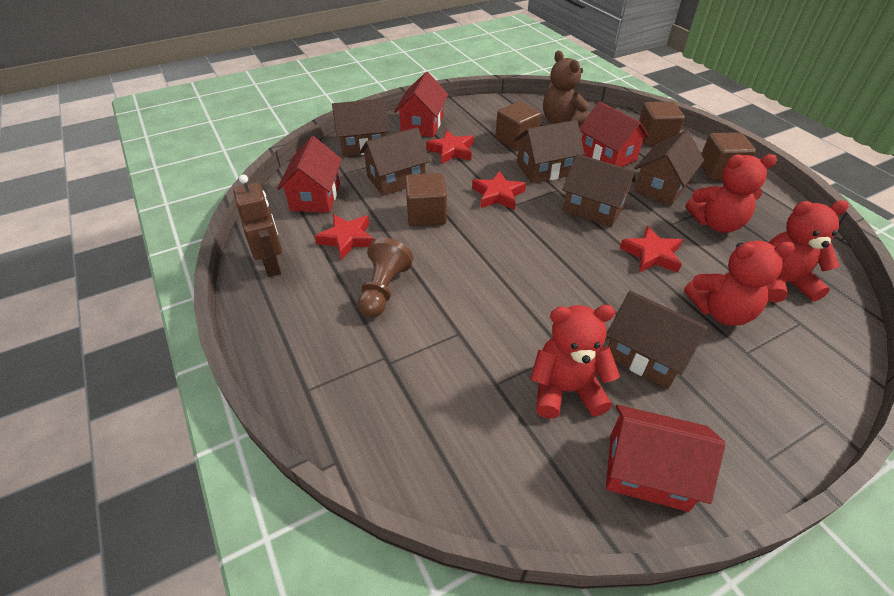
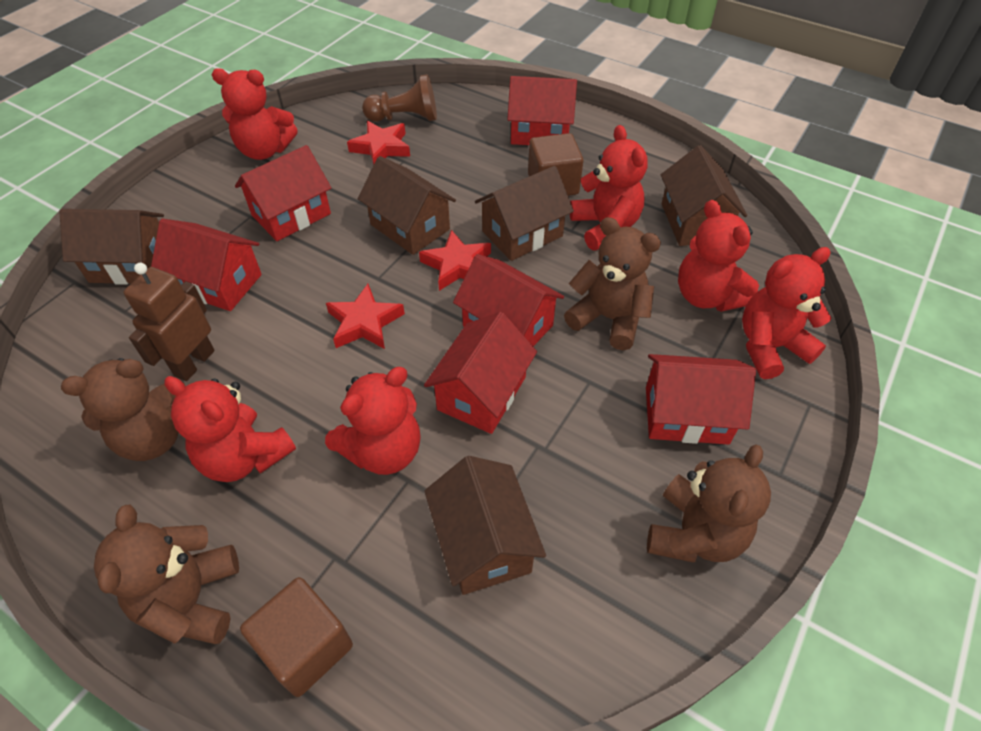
brown cube: [405,173,447,226] [495,101,541,151] [639,102,685,146] [701,133,756,180] = 4 -> [240,577,353,697] [528,133,583,196] = 2
brown house: [332,99,389,157] [360,127,430,196] [515,120,585,184] [562,154,636,228] [606,291,708,389] [634,130,704,206] = 6 -> [59,209,164,285] [358,156,456,255] [424,456,546,595] [475,166,574,261] [661,145,747,246] = 5
brown teddy bear: [543,51,590,125] = 1 -> [61,358,185,461] [94,505,239,644] [564,217,661,350] [647,445,771,562] = 4
red house: [277,136,342,213] [394,72,448,137] [579,101,649,167] [606,405,725,512] = 4 -> [151,219,262,311] [235,145,331,241] [424,312,537,434] [453,254,564,346] [507,76,577,145] [646,354,756,445] = 6
red star: [314,214,374,260] [426,130,474,164] [472,171,526,210] [620,226,683,273] = 4 -> [326,284,405,349] [347,121,410,165] [419,230,491,291] = 3
red teddy bear: [531,305,620,419] [684,241,795,326] [686,154,777,233] [768,200,849,303] = 4 -> [164,376,296,482] [212,68,298,160] [325,367,421,475] [570,125,648,251] [678,200,759,312] [742,247,832,379] = 6

